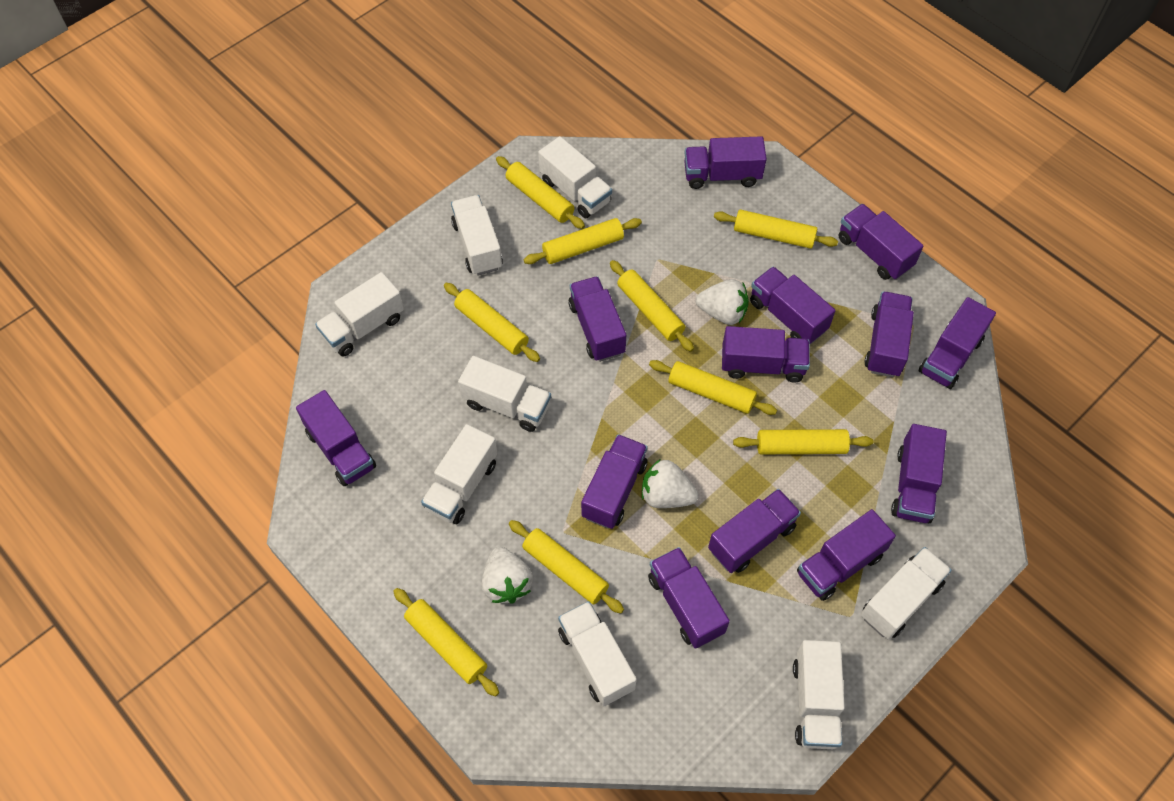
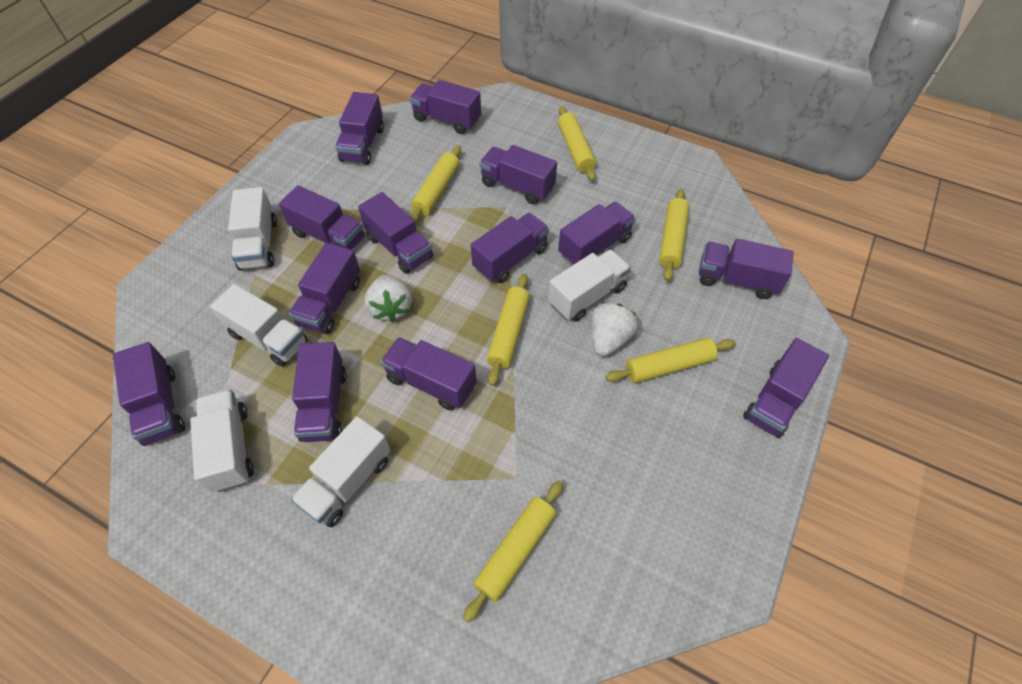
white strawberry: [482,547,533,604] [642,459,699,508] [696,279,749,325] = 3 -> [365,275,412,323] [591,302,638,356] = 2
white truck: [315,272,404,357] [421,424,498,524] [451,195,503,276] [458,356,551,432] [538,136,612,218] [558,601,637,707] [793,640,845,749] [861,547,952,639] = 8 -> [190,390,254,492] [210,284,308,367] [228,187,277,270] [291,416,391,527] [548,249,631,322] = 5
yellow rolling pin: [393,588,499,697] [444,283,540,362] [496,156,585,229] [509,520,624,614] [523,218,642,264] [610,260,694,352] [649,360,777,415] [714,209,838,249] [733,429,873,454] = 9 -> [410,145,461,224] [463,481,563,622] [487,274,530,386] [558,106,596,181] [606,338,736,383] [659,189,689,281] = 6

